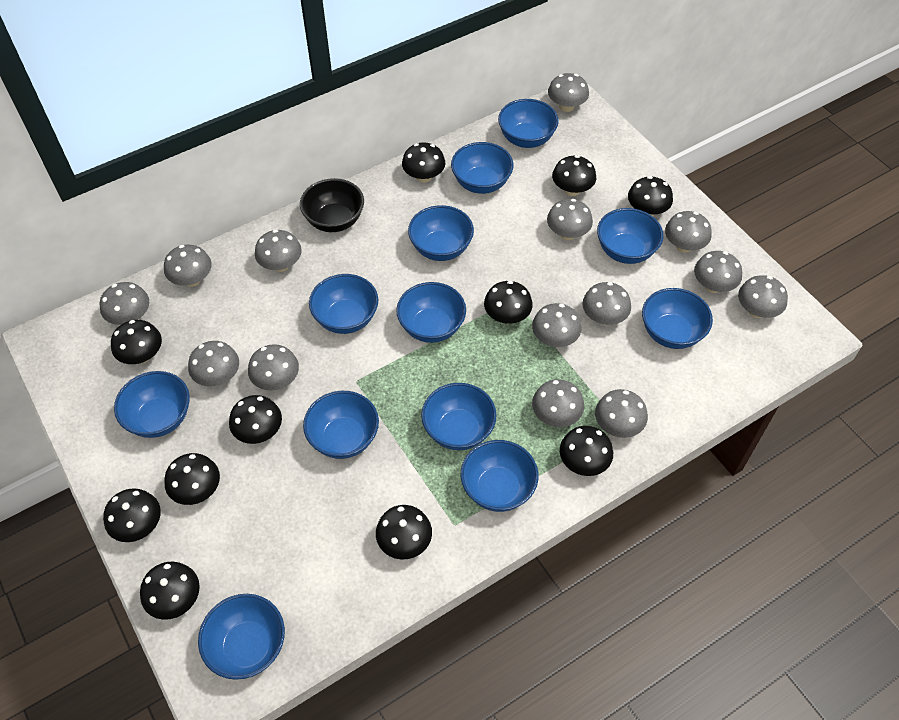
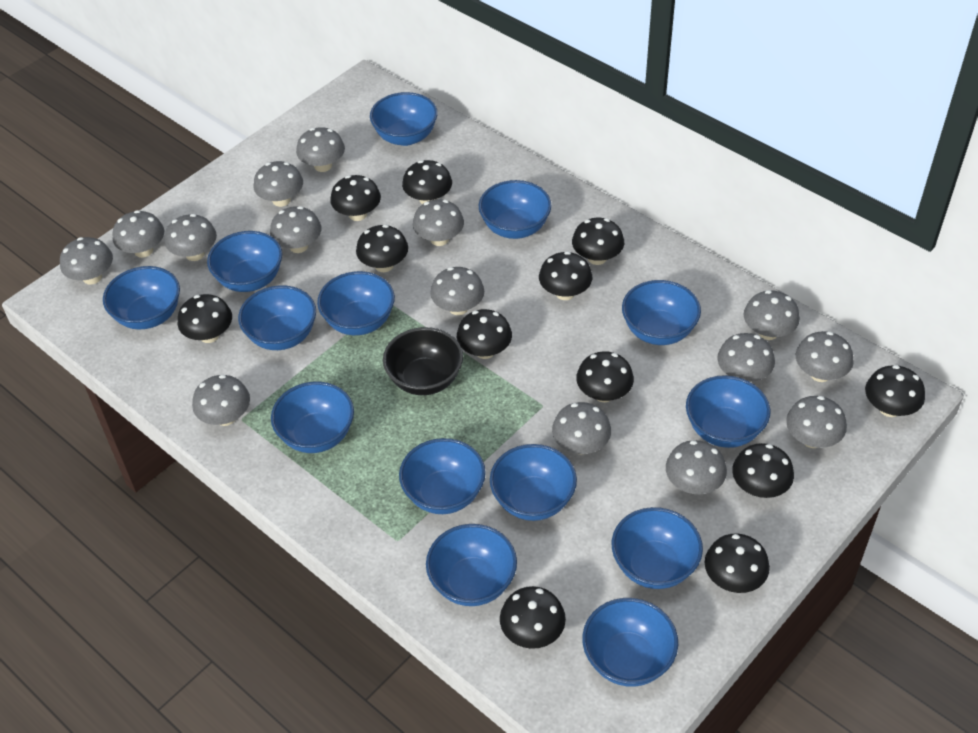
black mushroom: [103,488,161,542] [111,320,162,364] [140,562,200,620] [164,453,220,505] [229,395,282,444] [376,505,432,560] [402,142,446,183] [484,281,533,324] [552,155,596,196] [560,426,613,476] [628,176,673,216] = 11 -> [178,294,232,343] [330,175,381,221] [356,225,408,272] [402,160,452,204] [457,309,512,359] [500,586,566,649] [539,251,592,300] [572,218,624,265] [576,351,634,402] [705,533,770,593] [732,443,794,498] [865,365,925,417] = 12
blue bowl: [114,371,190,438] [198,594,285,680] [303,391,379,459] [309,274,378,334] [396,282,466,343] [408,205,474,261] [421,383,497,450] [451,142,513,194] [461,440,539,512] [498,99,559,148] [597,208,663,264] [642,288,713,349] = 12 -> [103,266,180,330] [207,231,282,292] [238,285,316,350] [271,382,354,453] [317,271,395,335] [370,92,438,146] [399,438,486,514] [426,524,517,606] [479,180,552,239] [490,444,577,521] [582,598,678,687] [612,507,703,589] [622,280,701,345] [686,375,770,448] = 14
grey mushroom: [100,282,149,325] [164,245,212,287] [188,341,239,387] [248,344,299,391] [255,230,302,272] [532,303,582,347] [532,379,584,427] [547,199,593,240] [548,73,589,112] [582,282,631,325] [595,389,648,438] [665,211,712,253] [694,251,742,293] [738,275,788,318] = 14 -> [60,237,113,285] [113,210,164,258] [165,214,217,261] [192,375,250,426] [253,161,303,207] [270,206,321,253] [296,127,345,172] [413,199,464,246] [430,267,484,315] [552,402,611,454] [666,440,727,494] [717,333,775,382] [744,290,800,340] [786,396,847,448] [796,331,854,382] = 15

